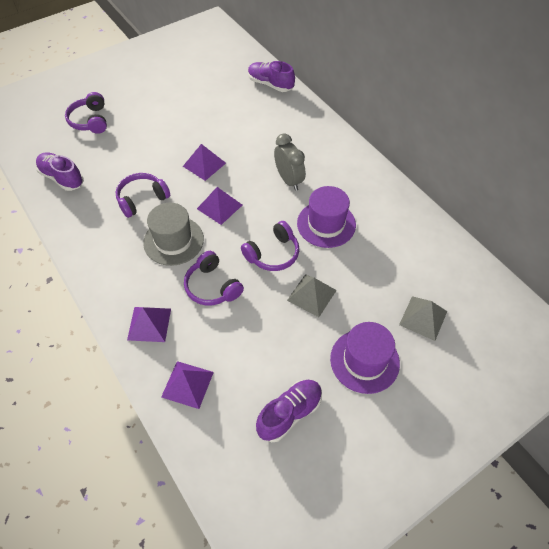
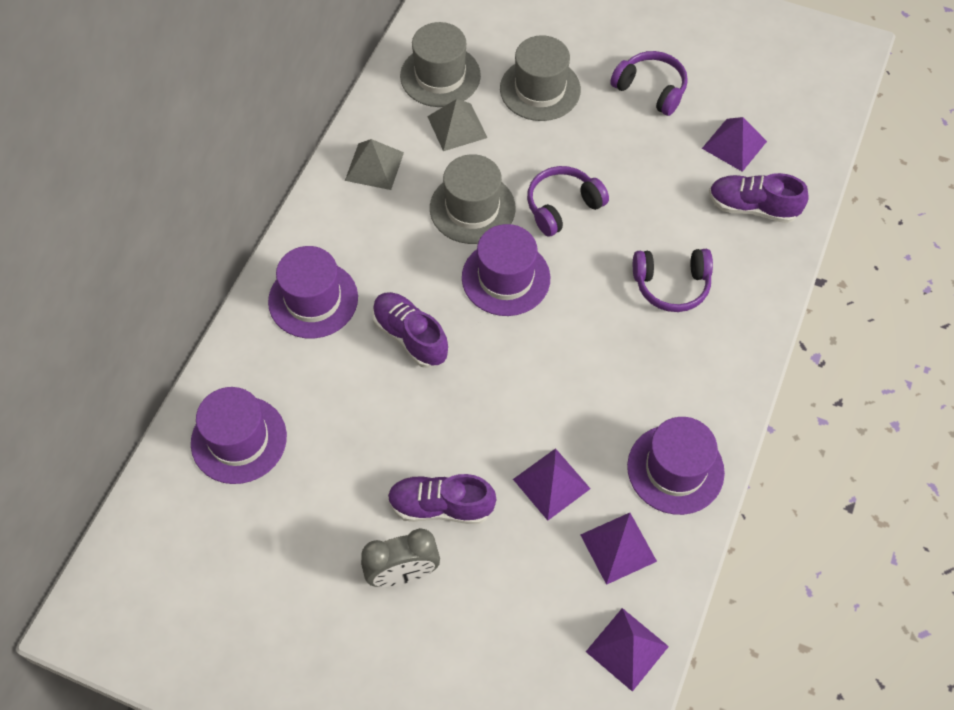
grey hat: [143,203,204,266] = 1 -> [400,22,481,107] [430,154,516,244] [500,35,581,121] = 3
purple hat: [297,186,356,248] [330,322,400,394] = 2 -> [191,387,287,484] [268,246,358,339] [462,224,550,316] [627,417,725,515] = 4
purple headphones: [65,92,107,134] [116,173,170,218] [184,251,244,305] [241,221,299,271] = 4 -> [527,166,609,237] [610,51,688,116] [633,249,713,312] = 3

